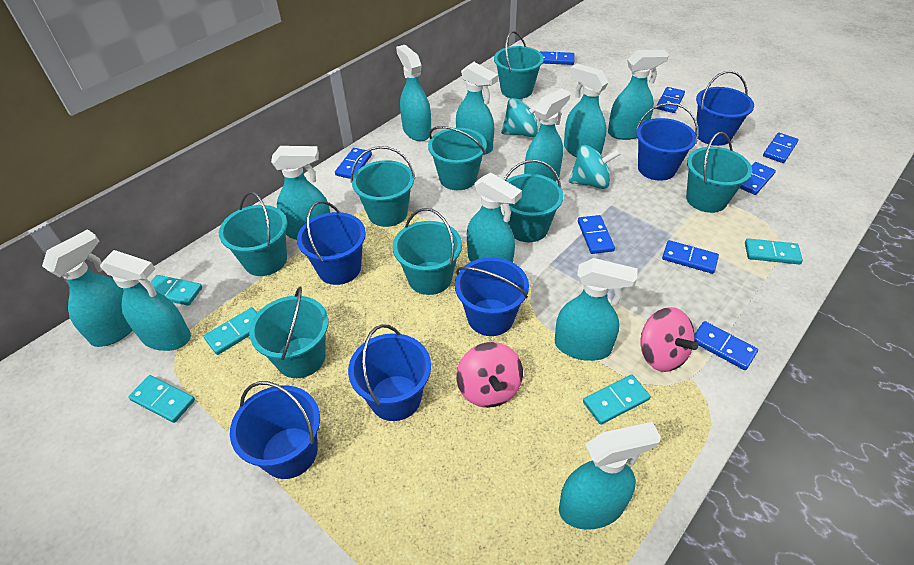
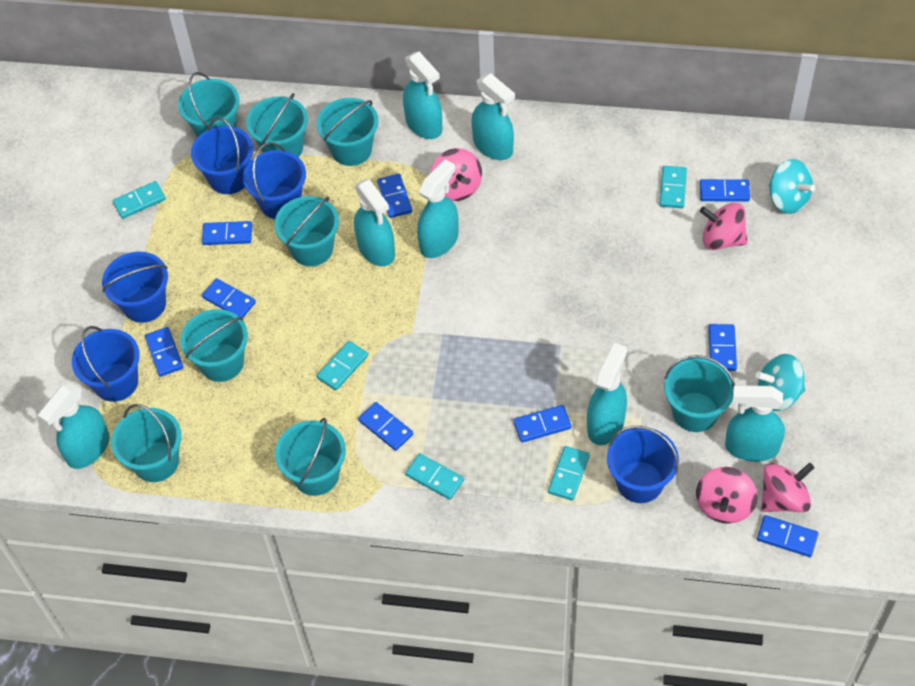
blue bucket: [230,381,320,479] [297,201,366,285] [348,324,431,421] [455,257,529,336] [636,103,699,181] [695,71,754,146] = 6 -> [72,326,140,402] [102,252,168,323] [191,118,253,194] [243,142,306,219] [607,426,679,503] = 5
blue domino: [335,148,372,179] [540,51,574,65] [578,215,615,254] [656,87,685,113] [662,240,719,274] [694,321,758,370] [740,162,776,195] [763,133,799,163] = 8 -> [145,327,183,377] [202,221,252,245] [202,278,256,317] [358,402,413,451] [377,174,412,218] [513,405,571,443] [700,179,750,202] [708,324,737,371] [757,515,818,557] = 9
pink spinning top: [456,342,523,408] [641,307,698,372] = 2 -> [431,148,482,201] [696,467,758,524] [700,203,747,250] [761,463,814,512] = 4
turquoise spray bottle: [42,229,133,347] [100,250,191,351] [271,146,330,240] [396,45,431,141] [456,62,498,155] [467,172,522,262] [524,88,570,182] [555,258,638,361] [559,422,661,530] [564,63,609,157] [608,50,669,140] = 11 -> [38,383,110,469] [354,179,395,266] [403,52,442,139] [417,159,459,258] [472,73,515,160] [587,343,627,445] [725,385,785,462] = 7

